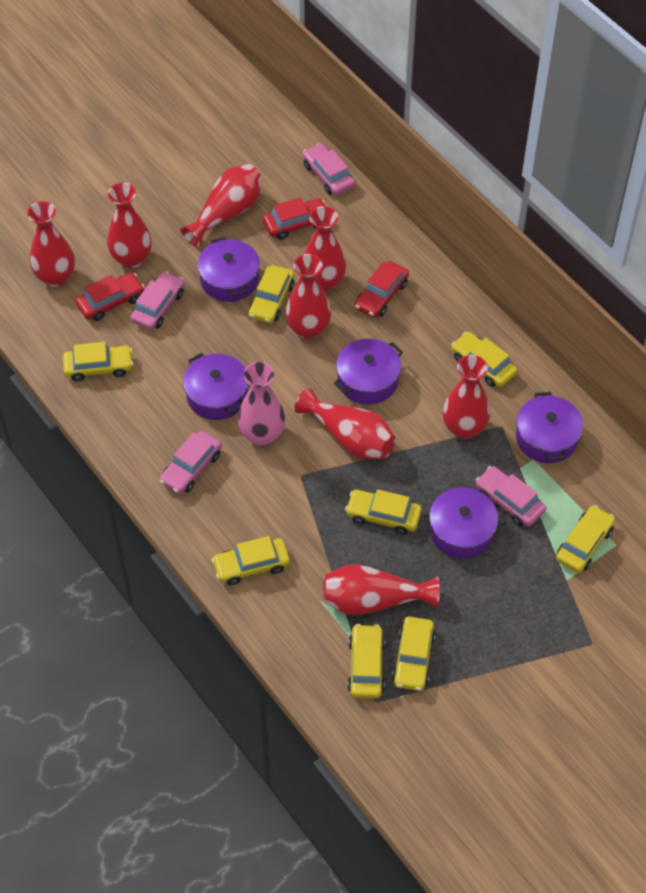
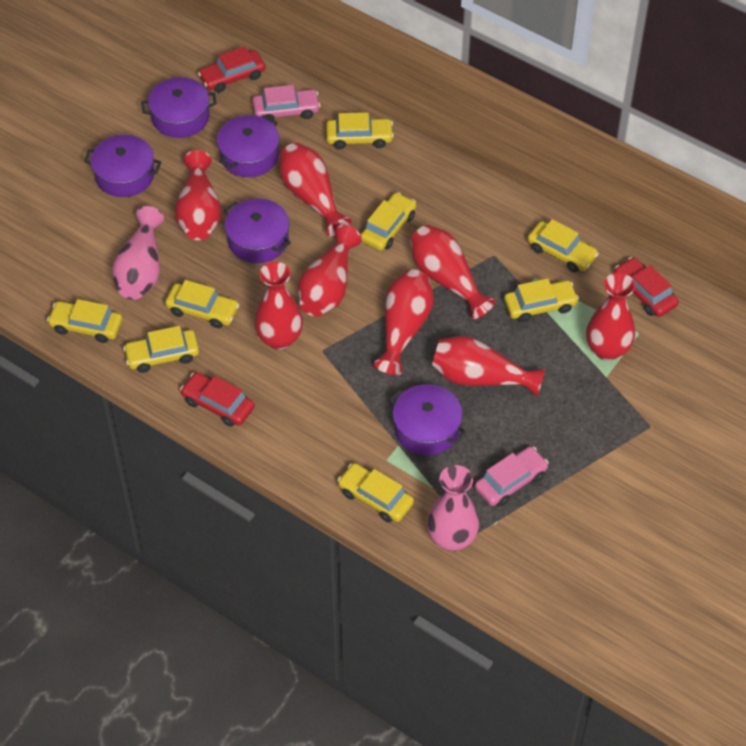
pink car: [130,271,184,330] [159,431,222,494] [302,143,355,195] [475,466,546,527] = 4 -> [252,85,320,123] [475,446,549,506] = 2
pink vase: [237,362,285,446] = 1 -> [112,206,164,300] [427,465,479,551] = 2

